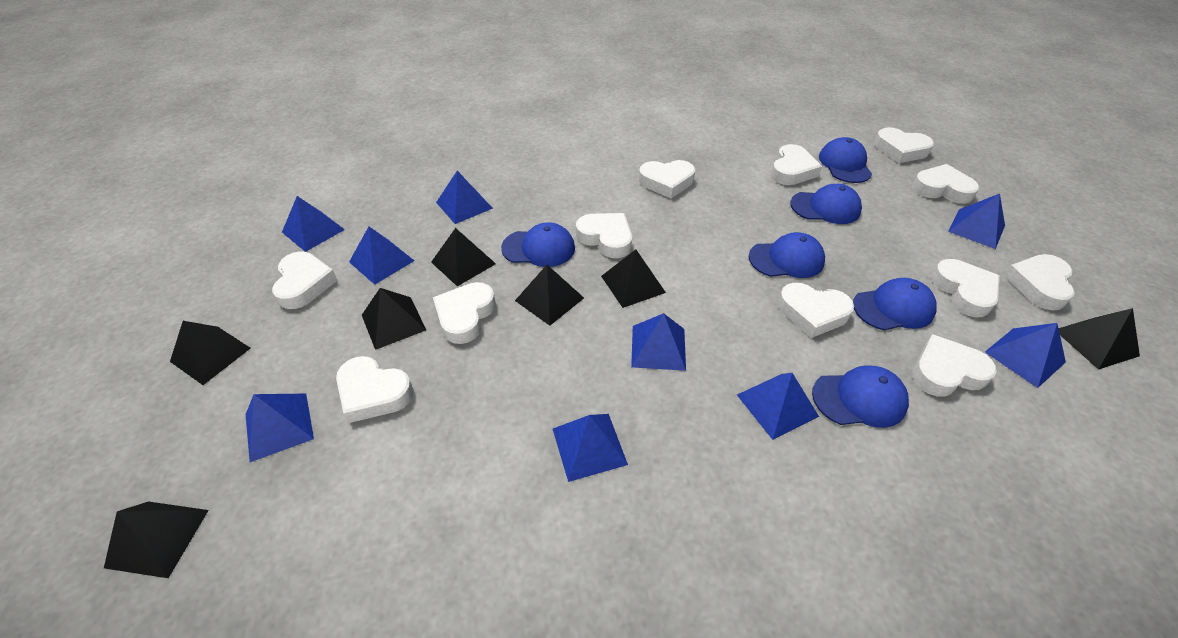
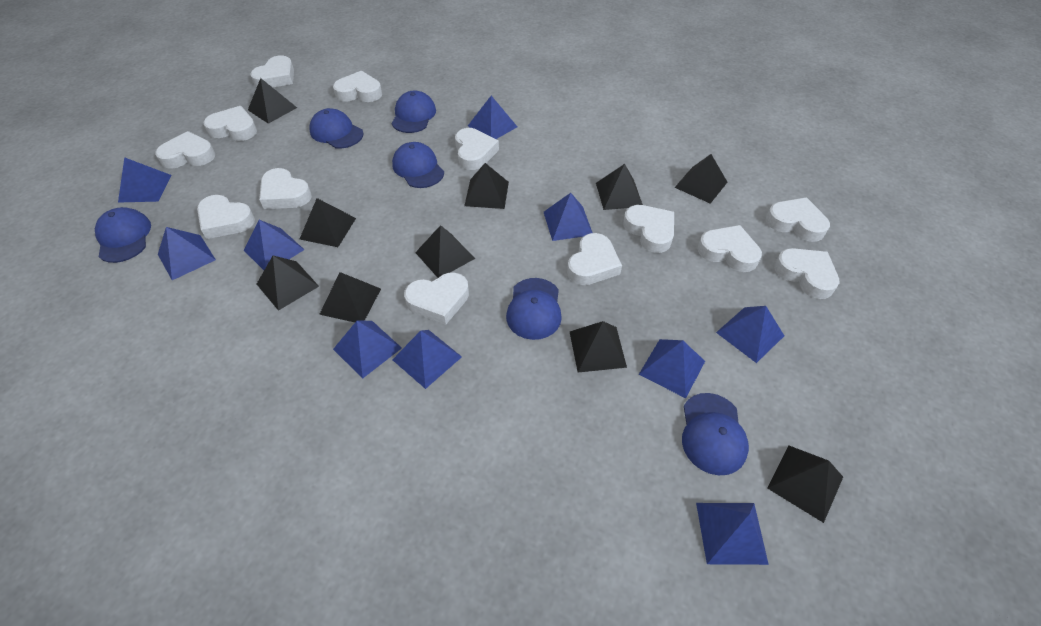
black pyramid: [104,502,209,578] [170,321,251,385] [362,288,426,350] [431,228,496,286] [515,265,584,326] [601,250,666,308] [1059,308,1140,370] = 7 -> [248,78,297,124] [257,256,319,311] [300,198,356,247] [319,272,381,323] [415,225,475,278] [464,163,509,209] [570,321,627,373] [596,164,643,210] [674,154,727,204] [767,446,843,523] = 10
blue pyramid: [246,394,314,462] [282,196,345,252] [349,227,414,285] [436,171,493,224] [553,414,628,482] [631,313,686,371] [737,373,819,440] [948,194,1005,249] [985,323,1066,388] = 9 -> [118,157,171,203] [158,227,216,280] [244,220,304,270] [333,321,402,378] [392,330,462,389] [468,96,517,139] [544,193,592,241] [639,339,705,398] [696,503,769,565] [716,306,784,363] = 10
white heart: [272,252,337,309] [336,356,414,423] [433,282,496,344] [576,213,632,258] [639,160,695,199] [771,144,822,185] [778,283,854,338] [874,127,934,163] [912,164,979,204] [912,334,997,397] [931,259,1000,318] [1003,254,1075,310] = 12 -> [156,131,215,169] [197,195,255,239] [203,106,257,141] [250,55,294,87] [259,168,312,209] [333,71,382,102] [404,272,469,325] [455,128,499,170] [567,233,622,285] [623,205,674,253] [698,225,762,272] [766,197,830,242] [774,248,840,299] = 13

